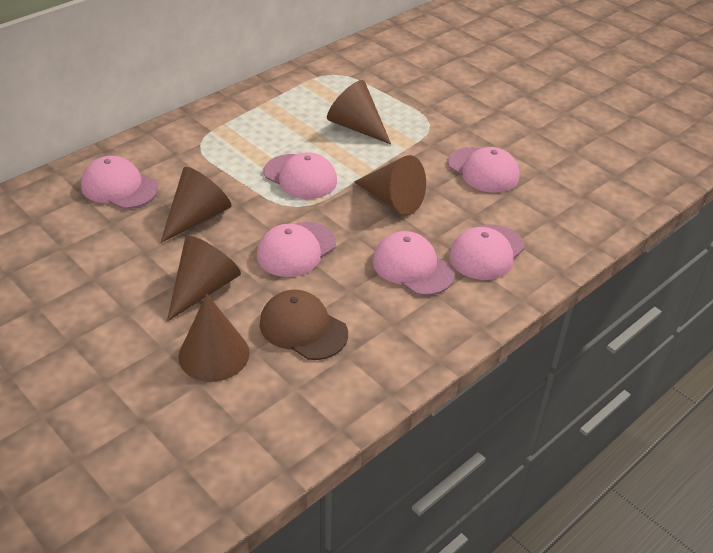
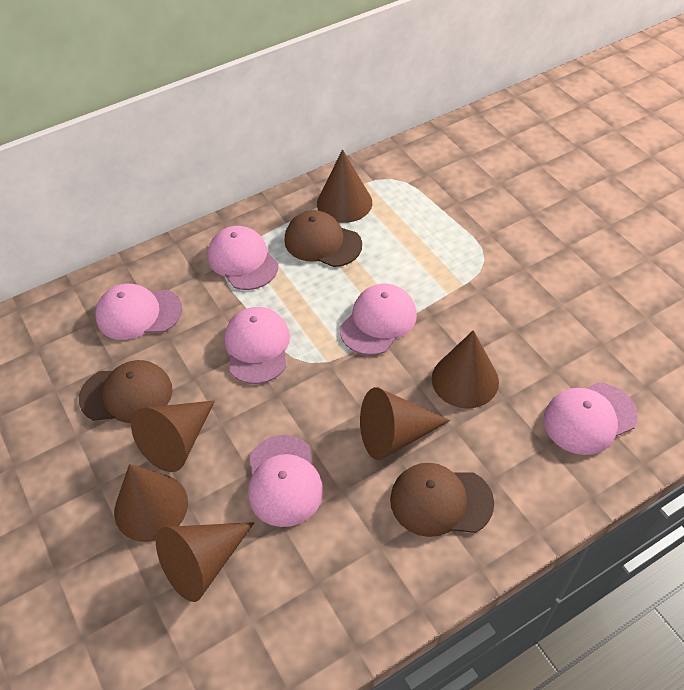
brown cap: [260,290,348,360] = 1 -> [79,360,172,423] [284,210,362,267] [390,463,494,537] = 3
brown cone: [160,167,231,243] [167,236,241,322] [178,294,250,382] [327,80,391,144] [354,155,426,215] = 5 -> [114,464,188,542] [131,400,215,472] [156,522,254,602] [317,149,372,223] [360,387,450,460] [432,330,499,408] = 6

